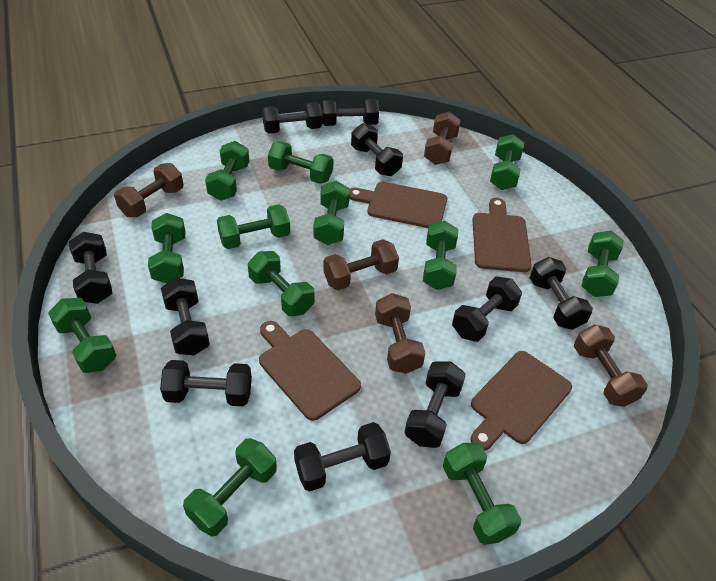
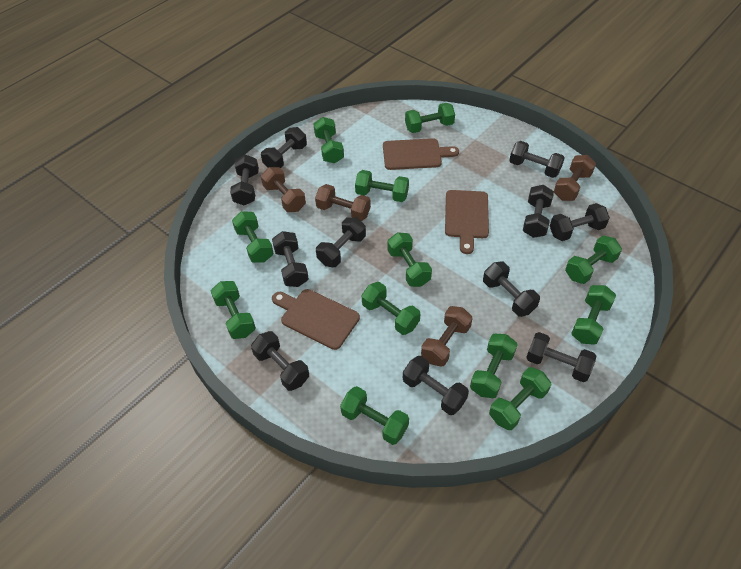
black dumbbell: [69,232,112,304] [160,360,252,406] [161,278,210,355] [262,102,322,133] [294,422,391,492] [321,99,379,126] [351,123,403,176] [404,361,466,448] [452,276,522,342] [530,257,593,330] = 10 -> [230,155,259,205] [251,331,309,391] [261,127,307,168] [272,231,309,287] [316,217,366,267] [403,356,469,415] [483,262,540,317] [509,141,565,178] [523,185,554,238] [526,332,596,382] [550,203,610,241] = 11
brown cutting board: [259,321,361,421] [349,182,447,228] [471,351,572,451] [472,198,532,272] = 4 -> [272,289,360,350] [383,138,459,170] [445,190,489,254] = 3
brown dumbbell: [114,163,184,217] [323,239,399,290] [375,293,425,374] [424,111,461,165] [574,324,648,407] = 5 -> [261,167,306,212] [315,184,371,221] [421,306,473,367] [554,155,596,201] = 4

